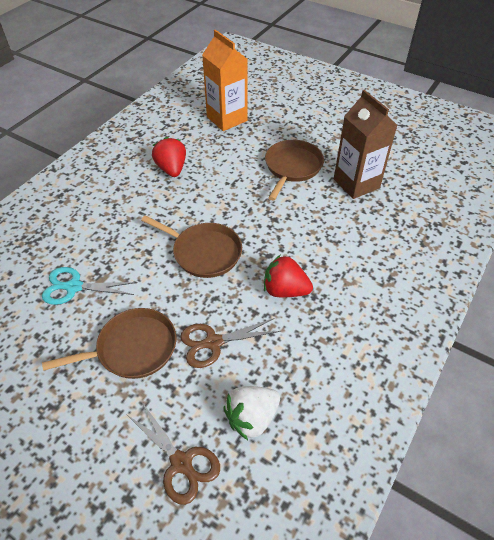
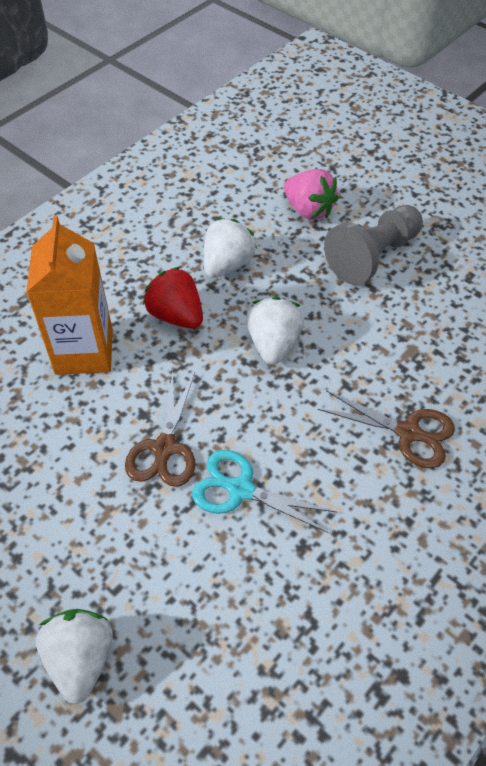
brown carton: [334,90,397,199] = 1 -> none = 0
brown pan: [42,308,176,379] [141,216,242,278] [265,140,324,201] = 3 -> none = 0
grey pawn: none = 0 -> [324,205,423,285] = 1
pink strawberry: none = 0 -> [284,169,339,220] = 1
red strawberry: [152,137,186,177] [264,255,313,297] = 2 -> [143,267,203,329] = 1
white strawberry: [224,386,280,440] = 1 -> [36,609,113,704] [204,218,257,278] [246,297,304,365] = 3

